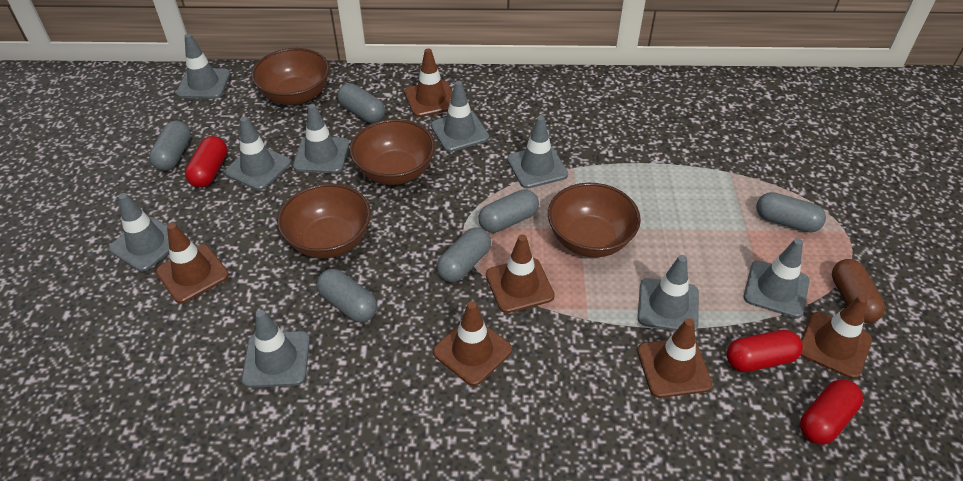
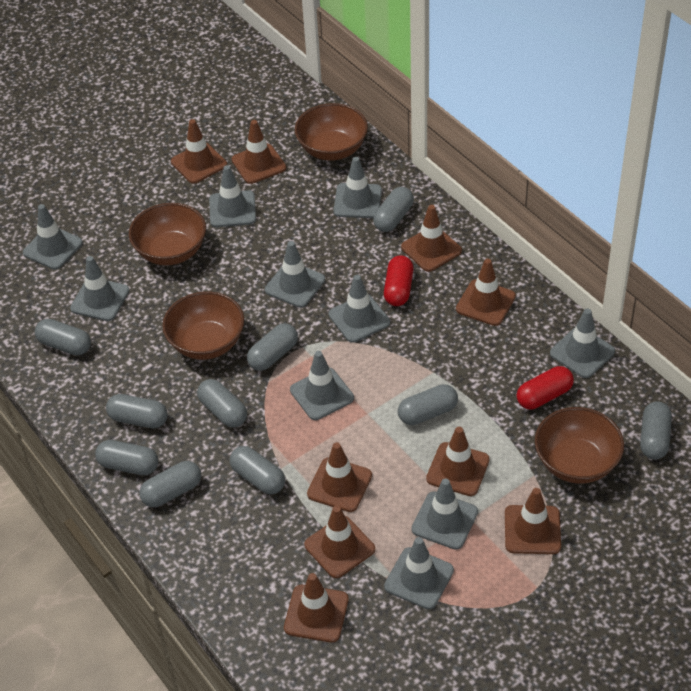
brown capsule: [832,259,885,323] = 1 -> none = 0
brown traffic cone: [156,223,229,303] [404,49,453,117] [433,301,512,386] [486,234,555,313] [637,318,712,398] [800,295,872,379] = 6 -> [171,119,227,184] [232,120,286,184] [284,573,349,643] [304,505,375,578] [307,442,372,512] [401,205,462,272] [426,427,490,496] [456,259,516,326] [505,488,561,554] = 9
grey capsule: [149,121,191,171] [316,269,377,322] [337,83,385,123] [437,227,491,282] [478,189,539,233] [756,192,826,232] = 6 -> [35,319,91,355] [95,440,159,475] [106,394,168,428] [139,461,201,507] [197,379,247,428] [230,446,285,494] [247,323,298,371] [373,187,414,232] [398,384,458,425] [640,401,672,460] = 10
grey traffic cone: [109,193,169,272] [176,34,230,99] [225,116,291,190] [242,310,310,388] [293,104,349,173] [431,81,489,152] [507,116,568,189] [638,255,699,331] [744,238,810,318] = 9 -> [23,204,83,270] [70,256,129,321] [209,165,256,227] [265,241,325,308] [290,351,354,420] [329,275,390,343] [334,157,382,218] [384,537,454,609] [411,478,478,550] [550,308,615,378] = 10
red capsule: [185,136,227,188] [727,329,803,372] [800,379,863,445] = 3 -> [384,255,414,306] [517,366,574,409] = 2

